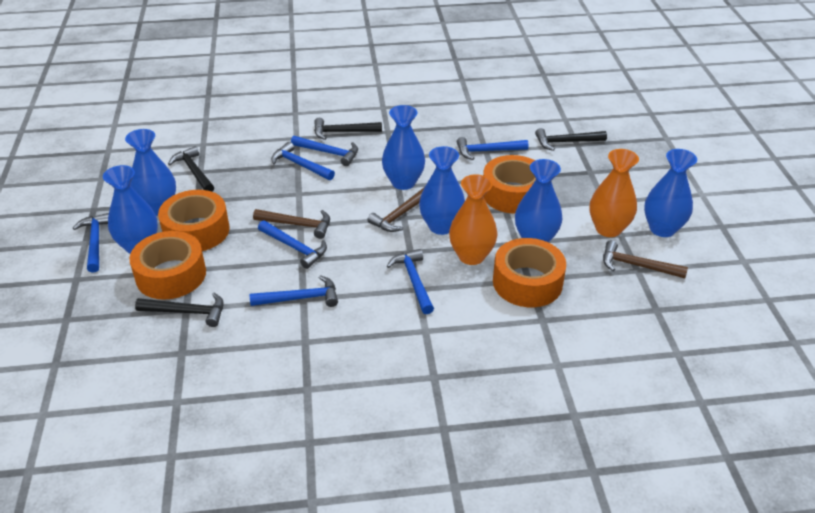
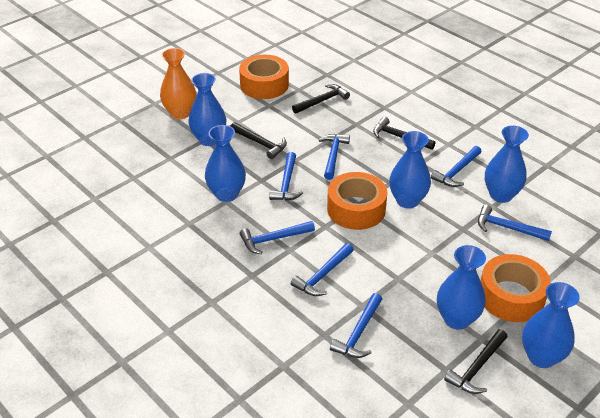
brown hammer: [253,209,330,239] [367,187,425,232] [603,240,688,278] = 3 -> none = 0
orange tape: [129,231,206,300] [158,190,230,251] [483,155,536,214] [493,238,566,307] = 4 -> [239,55,289,99] [327,172,387,230] [481,254,551,322] = 3
orange vase: [449,174,498,265] [589,149,639,237] = 2 -> [160,48,197,119] = 1

